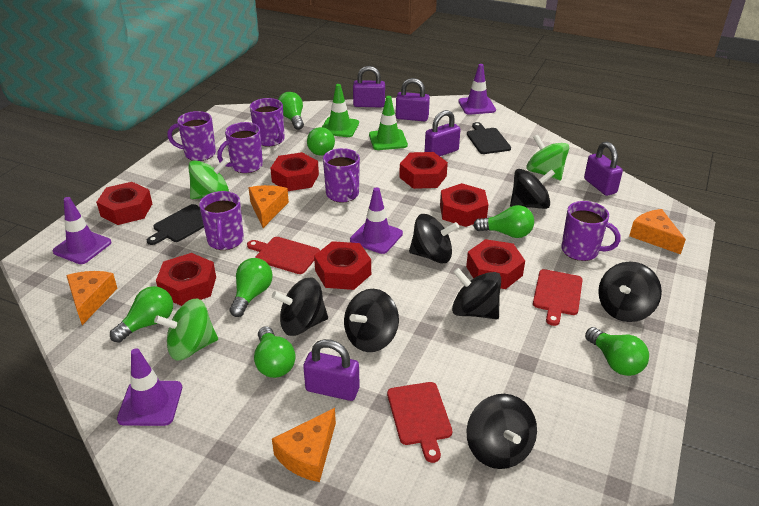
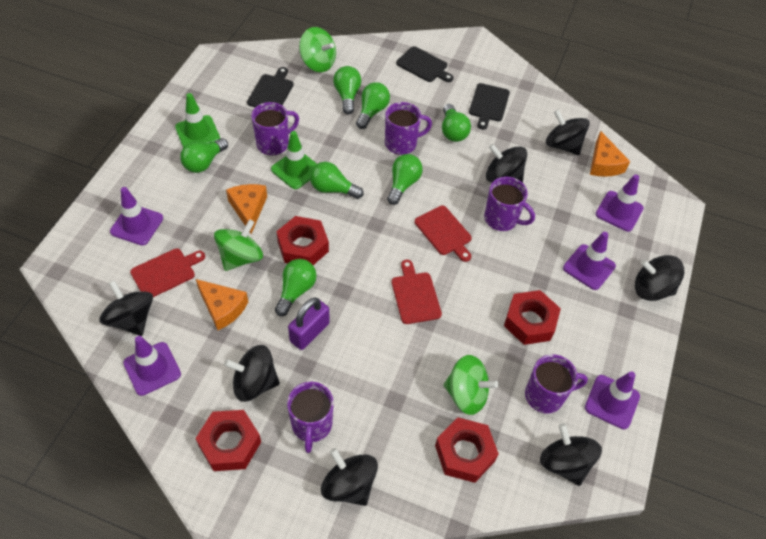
black cutting board: [147,204,204,245] [467,122,511,154] = 2 -> [247,67,294,107] [396,46,454,82] [469,83,510,130] = 3
orange cheese: [66,271,118,325] [248,185,289,228] [272,408,336,482] [629,209,686,254] = 4 -> [196,279,248,330] [226,184,267,234] [590,131,630,177] = 3
purple mug: [167,111,216,161] [199,191,244,250] [217,122,263,173] [250,98,285,146] [323,148,360,203] [561,201,621,261] = 6 -> [251,102,299,155] [287,382,334,453] [385,102,432,155] [484,177,535,231] [525,354,588,413] = 5
purple padlock: [303,339,360,401] [353,66,385,108] [396,78,430,121] [425,110,461,156] [584,142,623,196] = 5 -> [288,298,330,350] = 1
purple traffic cone: [53,197,111,264] [117,348,182,426] [350,187,403,254] [458,64,496,115] = 4 -> [110,187,163,245] [123,336,181,396] [563,232,616,290] [585,371,640,429] [596,174,644,232] = 5
red nut: [96,182,152,225] [156,253,216,306] [270,152,319,191] [314,241,371,290] [399,152,448,189] [440,183,489,227] [466,239,525,289] = 7 -> [195,410,261,471] [276,216,329,265] [435,418,499,483] [504,290,561,345] = 4

